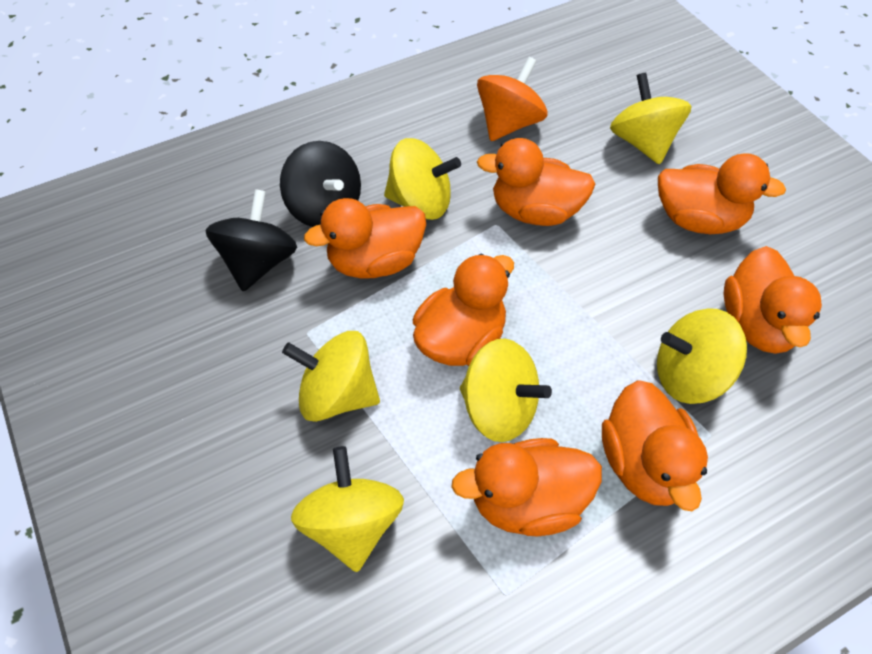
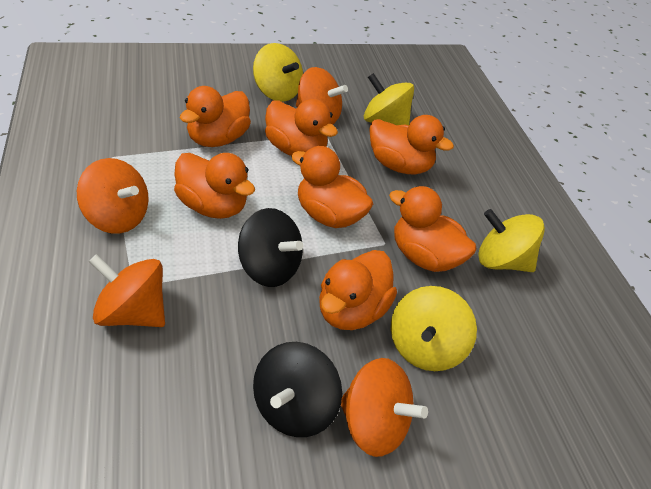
orange spinning top: [477,57,548,141] = 1 -> [77,158,149,234] [89,254,165,327] [296,67,348,125] [341,358,428,457] = 4
yellow spinning top: [282,331,380,422] [291,446,404,572] [384,138,461,220] [460,339,552,442] [610,72,692,164] [657,308,747,404] = 6 -> [253,43,303,102] [364,73,414,125] [391,286,477,371] [478,209,545,272] = 4

